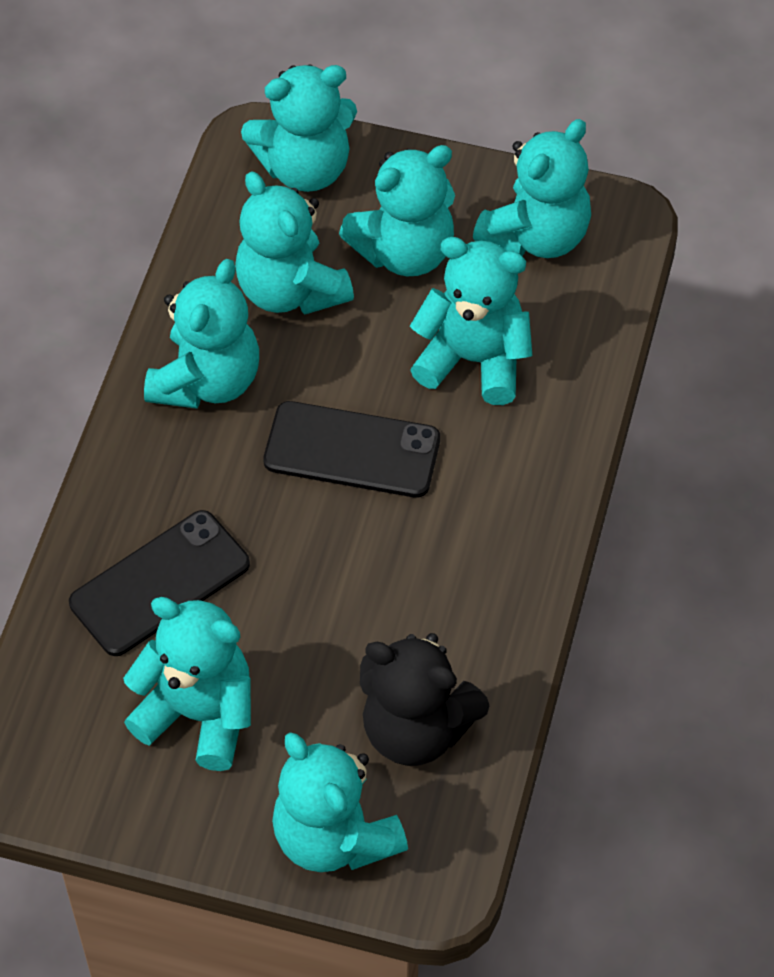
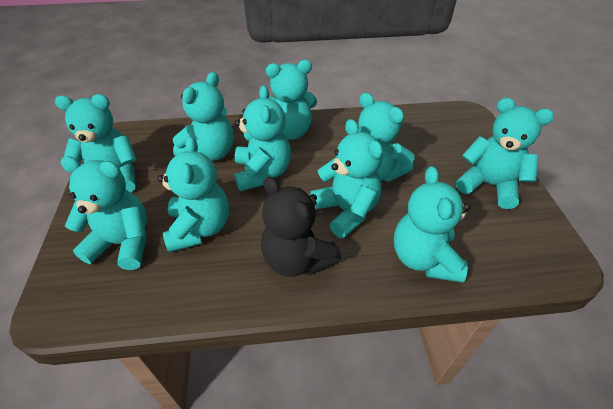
black phone: [69,510,250,656] [263,401,440,498] = 2 -> none = 0
turquoise teddy bear: [123,597,251,771] [144,259,259,409] [235,171,354,315] [241,65,357,192] [272,732,408,872] [339,145,455,277] [410,237,532,405] [473,119,591,258] = 8 -> [55,94,137,193] [60,156,147,270] [157,136,229,252] [173,72,234,161] [235,85,291,191] [266,60,317,140] [310,119,383,238] [358,93,415,182] [394,166,471,283] [456,98,554,209] = 10

